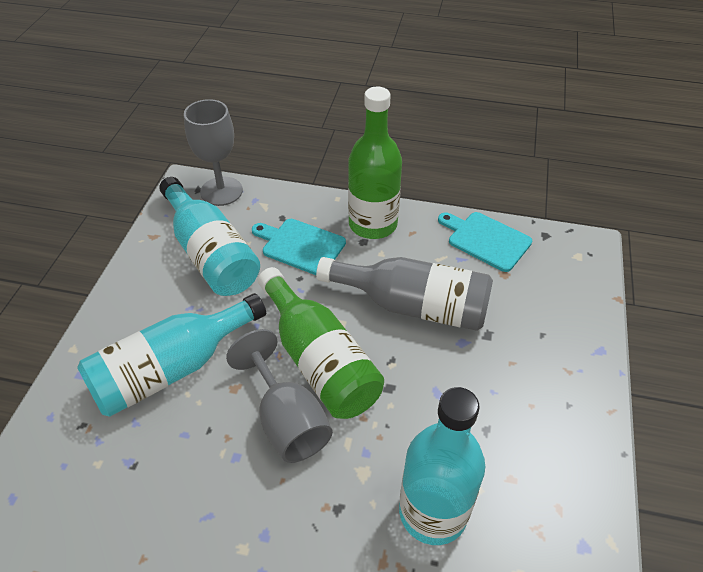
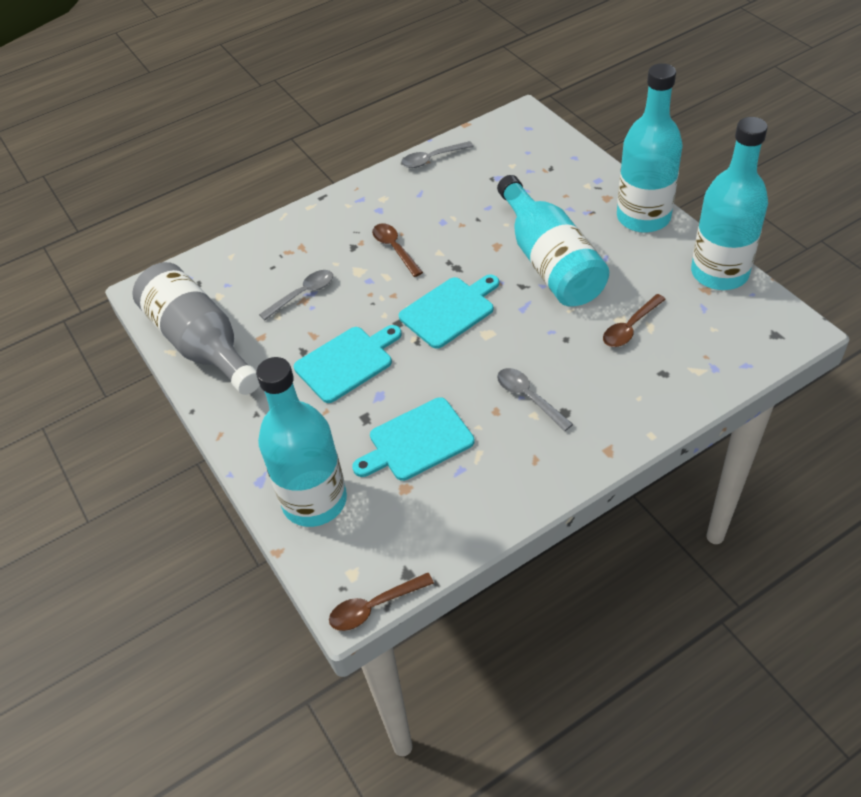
brown spoon: none = 0 -> [329,572,434,631] [372,224,423,277] [603,294,666,347] = 3
green bottle: [258,267,384,419] [348,87,402,239] = 2 -> none = 0
grey goblet: [184,99,243,206] [226,329,333,463] = 2 -> none = 0
grey spoon: none = 0 -> [259,270,333,320] [401,141,473,168] [497,368,573,431] = 3
turquoise bottle: [77,293,266,417] [159,177,260,296] [399,387,485,545] = 3 -> [256,357,347,527] [497,175,609,306] [617,63,683,233] [691,117,768,290] = 4
turquoise cutting board: [252,219,346,275] [438,212,532,272] = 2 -> [294,325,402,403] [352,397,475,481] [399,274,499,349] = 3

